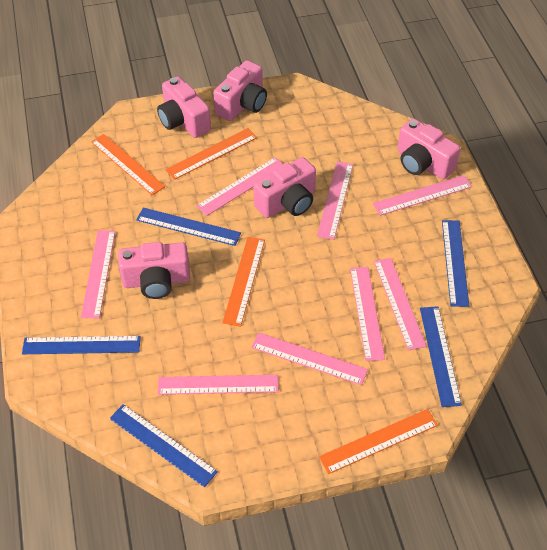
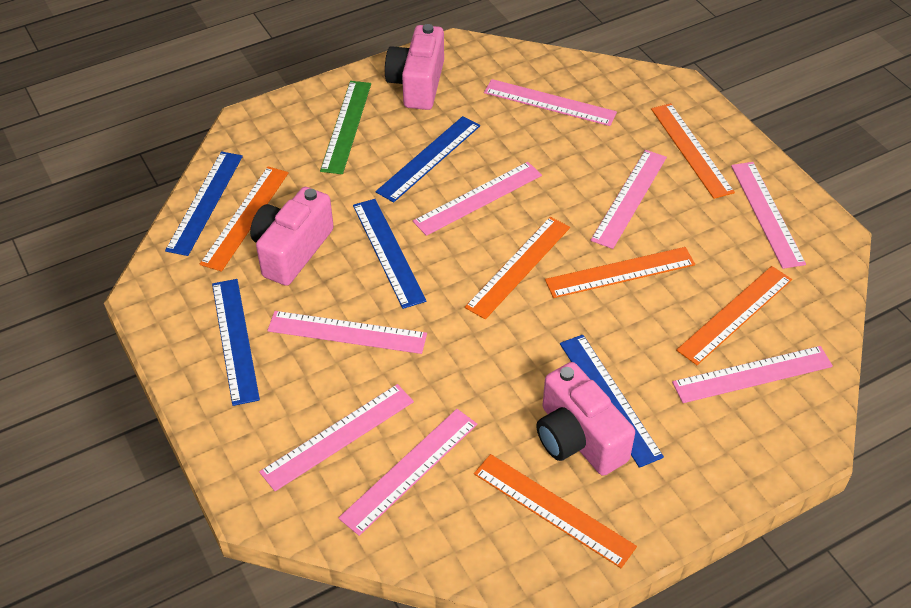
green ruler: none = 0 -> [320,81,371,174] = 1
orange ruler: [91,134,165,195] [165,128,257,180] [222,237,265,327] [319,409,438,474] = 4 -> [200,166,289,272] [465,217,570,319] [474,454,637,568] [545,247,695,298] [651,103,735,199] [676,266,792,365] = 6
pink camera: [118,242,190,299] [157,76,211,138] [213,60,267,121] [254,157,316,218] [397,118,460,180] = 5 -> [250,187,334,286] [385,24,444,110] [536,362,635,476] = 3

